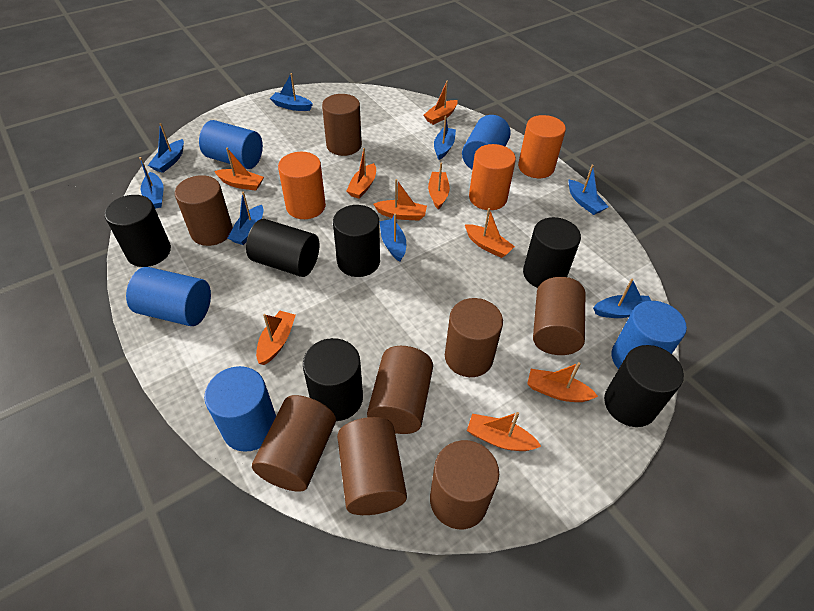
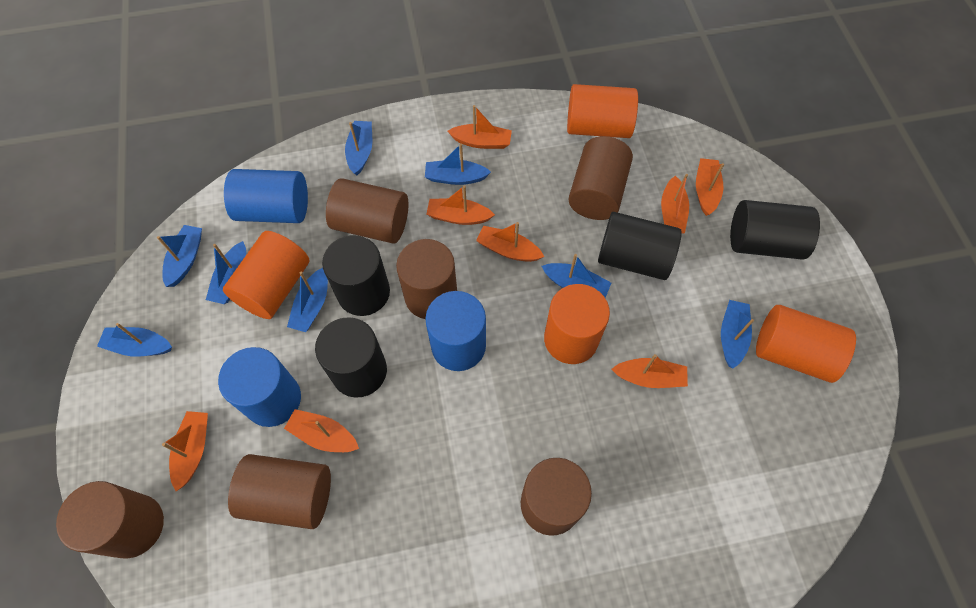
black cylinder: [105,195,171,267] [246,219,319,277] [303,338,363,421] [333,205,380,277] [523,217,581,288] [604,345,684,427] = 6 -> [315,317,387,398] [322,235,390,316] [598,212,682,280] [730,200,820,260] = 4
blue cylinder: [126,267,211,326] [199,120,263,169] [204,366,276,452] [462,115,511,169] [612,301,687,369] = 5 -> [218,347,301,427] [224,169,308,223] [425,291,486,371] = 3
brown cylinder: [175,175,233,246] [252,395,336,492] [322,94,362,156] [337,417,407,515] [367,346,433,434] [430,440,499,529] [445,298,503,377] [533,277,585,355] = 8 -> [56,481,164,559] [228,454,331,529] [326,178,409,244] [396,239,457,319] [521,458,592,536] [568,136,633,220] = 6
orange boat: [214,147,264,191] [256,311,296,365] [346,148,376,199] [373,179,427,221] [424,81,458,125] [428,163,450,209] [465,208,515,258] [467,412,541,451] [527,362,598,402] = 9 -> [162,411,208,491] [284,409,359,452] [426,185,495,225] [448,105,512,149] [476,222,544,262] [611,354,688,388] [661,174,689,234] [696,158,724,216] = 8
orange cylinder: [278,152,326,219] [469,144,516,210] [518,115,566,178] = 3 -> [223,231,309,319] [544,284,610,364] [567,84,638,138] [756,305,856,383] = 4

